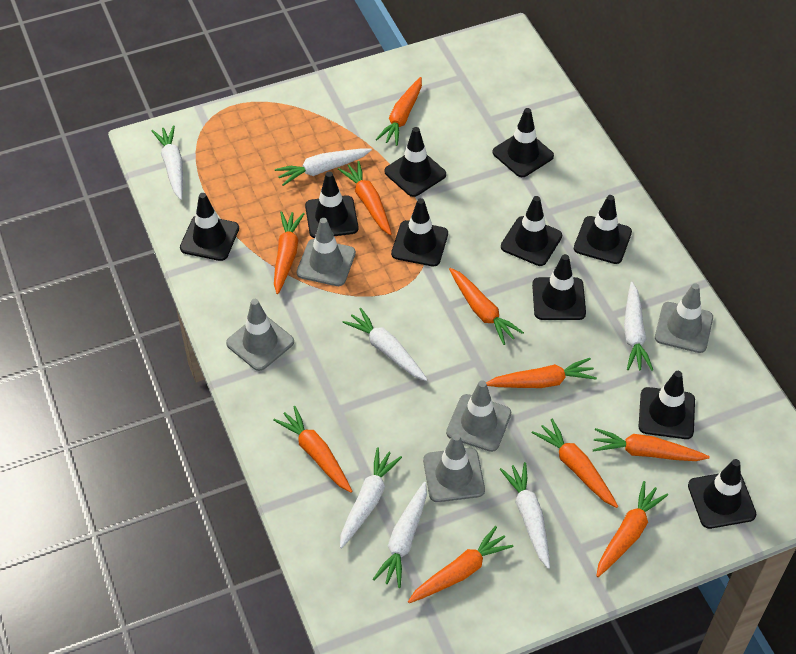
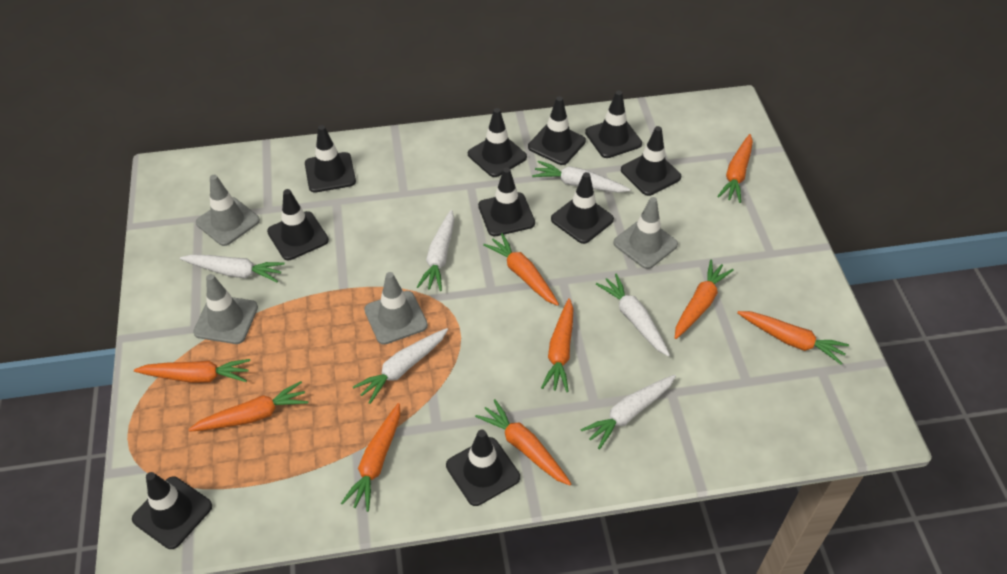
grey traffic cone: [226,299,294,371] [297,218,356,286] [423,434,485,502] [446,380,511,452] [655,283,713,353] = 5 -> [193,274,258,344] [196,175,260,246] [364,272,428,345] [613,197,678,269] = 4
orange carrot: [273,406,352,493] [274,211,304,294] [338,161,392,235] [376,77,422,146] [408,526,514,603] [449,268,524,345] [486,358,597,388] [532,419,618,508] [593,428,710,461] [596,481,668,577] = 10 -> [134,359,250,383] [188,381,308,432] [341,403,400,512] [475,399,571,485] [483,233,559,306] [541,298,573,392] [675,259,734,339] [717,134,753,203] [737,311,849,364] = 9
white carrot: [152,126,183,200] [275,148,372,186] [340,447,402,549] [342,308,428,381] [373,482,427,588] [500,462,550,569] [624,282,653,371] = 7 -> [180,254,285,282] [353,328,448,404] [417,210,454,291] [532,161,631,193] [580,375,676,449] [596,274,670,357] = 6

